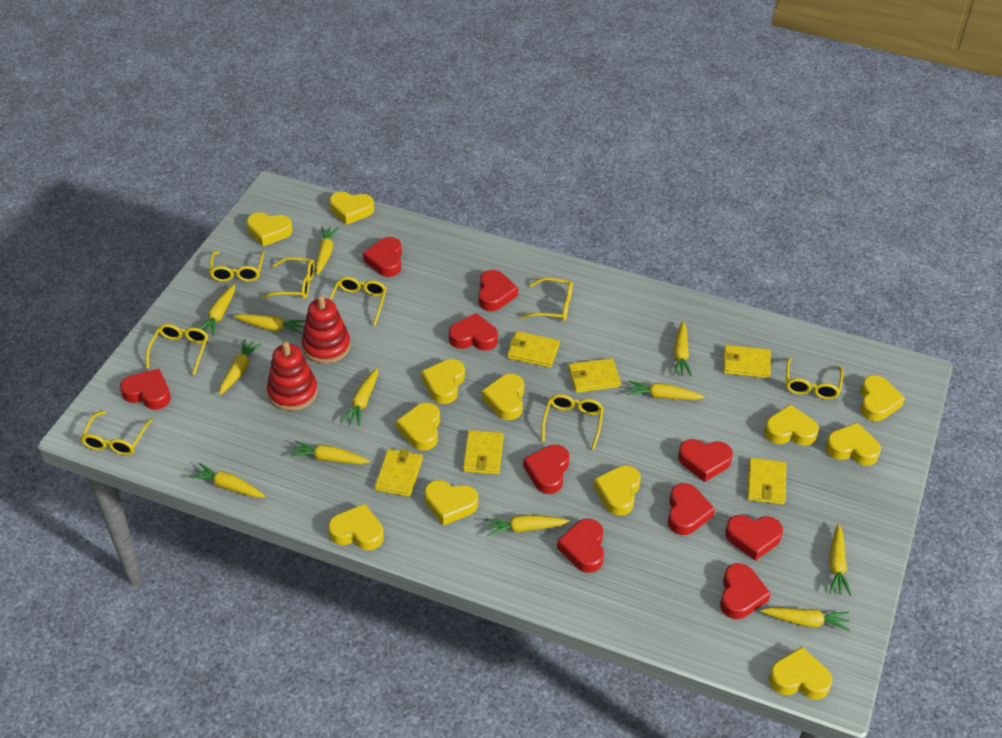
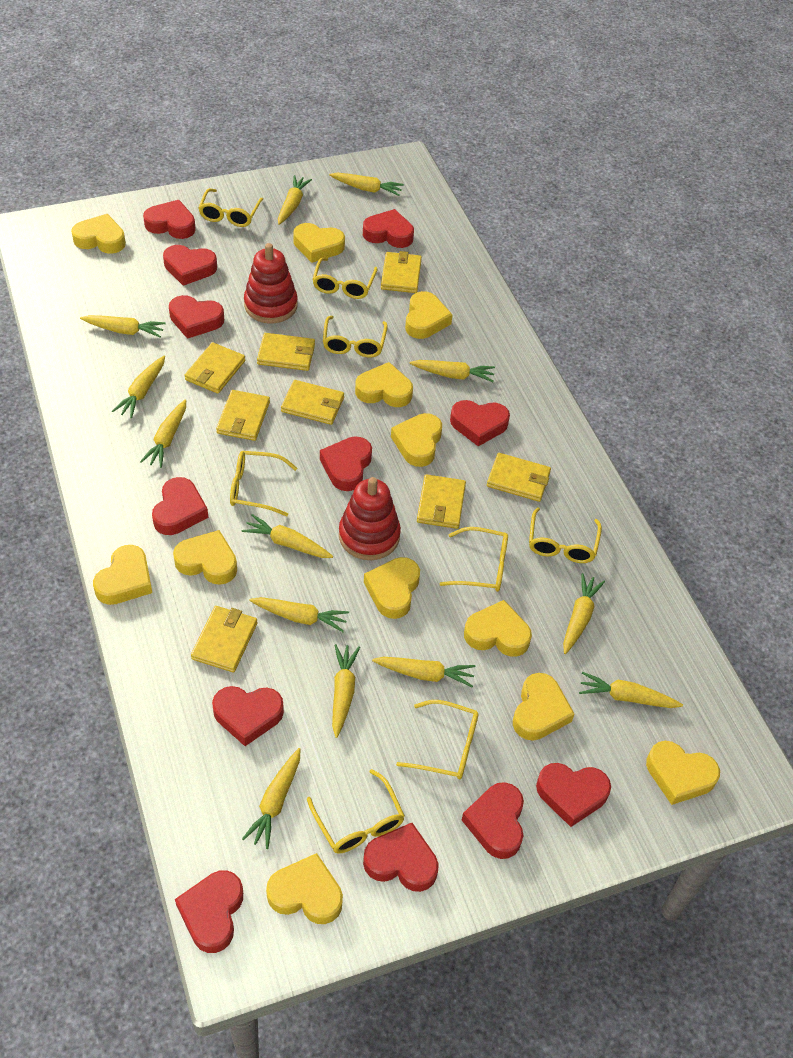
red heart: [120,369,171,410] [363,237,402,277] [449,313,498,351] [478,270,518,311] [523,444,569,494] [557,519,604,573] [668,483,715,535] [678,439,733,482] [720,563,771,619] [725,515,783,561] = 10 -> [143,200,196,239] [152,477,208,535] [163,245,217,286] [169,295,224,339] [175,870,243,953] [212,686,284,746] [320,436,372,491] [363,209,414,248] [363,823,439,892] [450,400,510,446] [462,782,524,859] [536,763,611,827] = 12
yellow carrot: [189,463,265,498] [199,284,235,336] [219,339,261,395] [234,314,306,334] [290,441,370,464] [315,226,338,275] [341,368,378,426] [485,515,569,536] [627,381,704,400] [673,321,692,377] [760,607,850,631] [829,524,852,596] = 12 -> [80,315,166,338] [112,356,165,418] [140,400,186,468] [241,514,333,558] [242,748,300,849] [249,597,349,632] [278,175,312,225] [329,173,404,196] [332,644,360,738] [372,657,475,687] [409,360,495,382] [563,573,605,654] [579,672,683,708] = 13
yellow wallet: [375,449,423,497] [463,430,504,474] [507,331,560,368] [568,358,621,393] [723,345,771,378] [747,457,786,505] = 6 -> [184,342,245,394] [191,606,258,672] [216,390,270,441] [257,333,315,371] [281,380,344,425] [381,251,422,293] [417,474,466,529] [487,453,551,502] = 8

